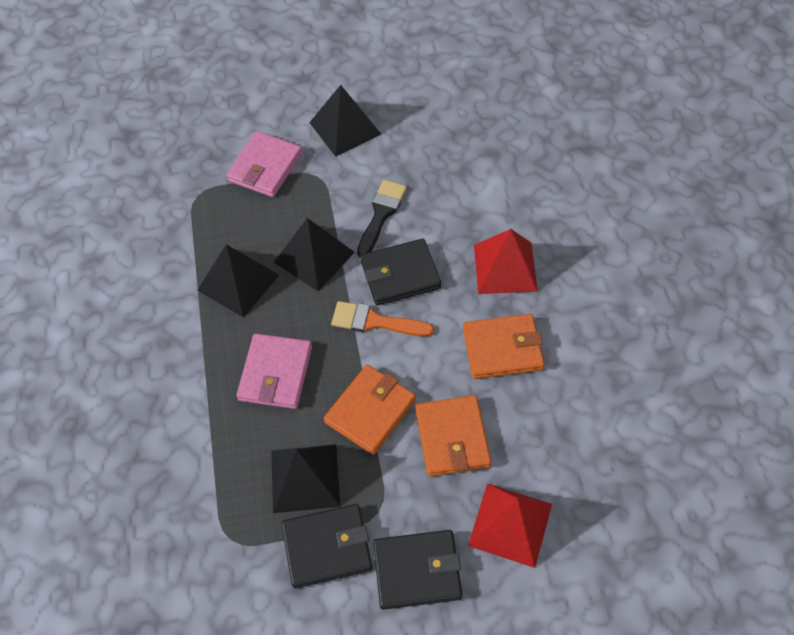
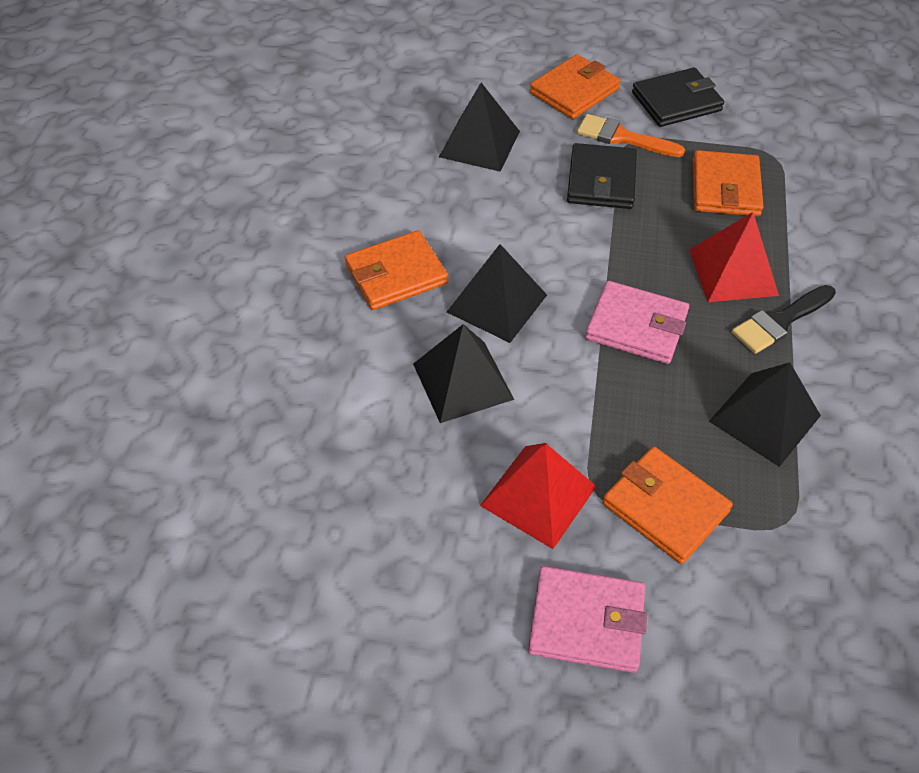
black wallet: [281,504,372,588] [360,239,441,305] [373,530,462,610] = 3 -> [567,143,637,209] [632,68,724,127] = 2
orange wallet: [324,365,416,455] [416,395,491,477] [463,314,545,379] = 3 -> [345,230,448,310] [530,54,620,119] [603,447,733,564] [693,150,764,216] = 4

